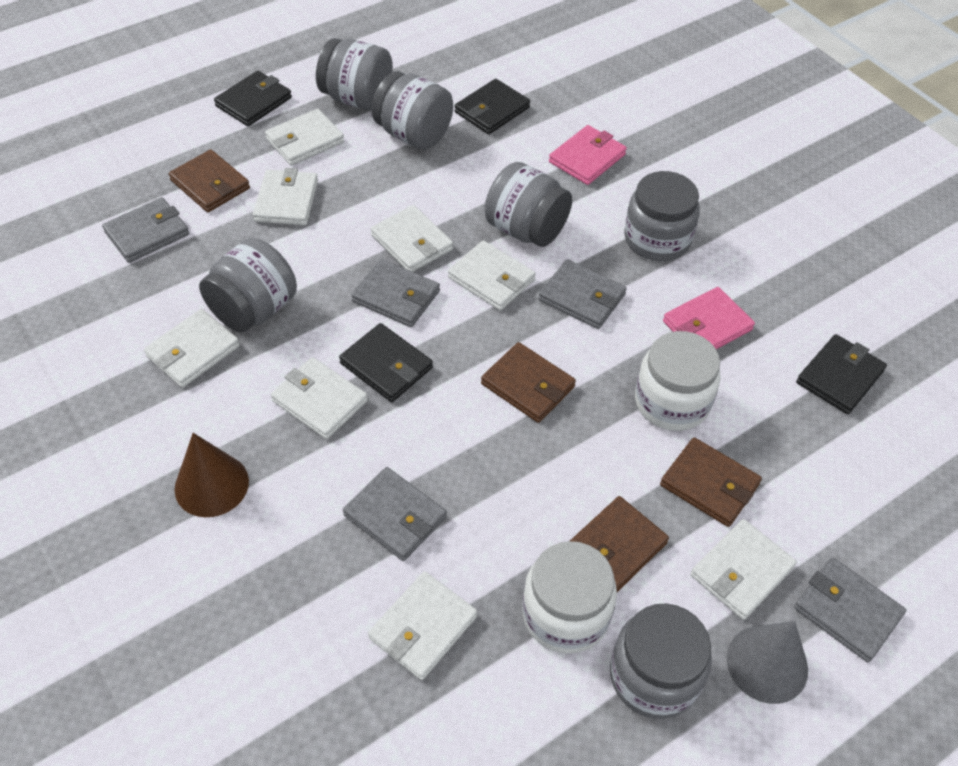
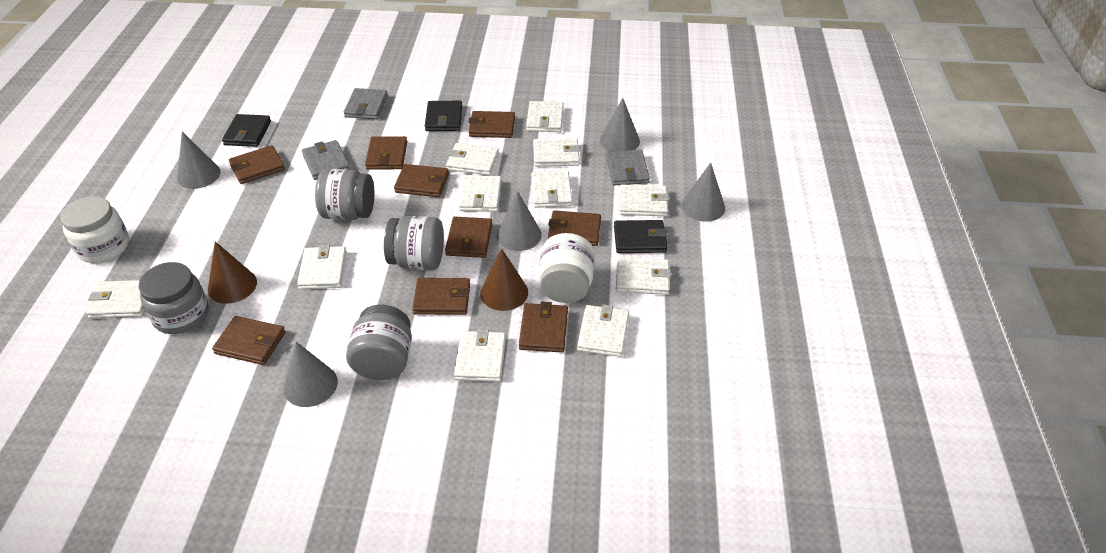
black wallet: [214,71,292,126] [339,323,433,402] [455,79,530,134] [796,334,887,414] = 4 -> [222,114,271,147] [425,101,462,131] [614,220,668,253] = 3
brown cone: [175,433,249,517] = 1 -> [208,242,257,304] [480,248,528,311] = 2
brown wallet: [169,150,250,212] [481,342,576,423] [570,496,669,592] [660,437,762,527] = 4 -> [212,316,285,365] [229,145,285,184] [365,136,407,170] [394,164,449,197] [412,278,470,315] [445,217,492,258] [469,111,515,138] [519,302,568,352] [548,210,601,246] = 9
grey cone: [727,621,808,704] = 1 -> [177,131,221,189] [284,342,338,407] [497,191,542,251] [600,98,640,151] [681,163,725,222] = 5
grey jar: [199,238,297,332] [316,38,393,110] [372,71,453,150] [484,162,572,247] [610,603,712,719] [624,171,700,261] = 6 -> [139,262,209,334] [315,169,374,220] [346,305,412,380] [384,216,444,270] = 4
grey wallet: [102,197,189,263] [343,467,447,561] [351,259,440,327] [538,259,627,329] [794,558,906,662] = 5 -> [302,140,350,180] [344,88,388,119] [606,150,650,186] = 3
pink wallet: [549,125,627,185] [663,287,755,349] = 2 -> none = 0
white wallet: [144,309,240,388] [253,168,318,226] [265,109,344,166] [271,357,368,439] [368,571,477,680] [371,205,453,272] [448,240,536,311] [691,519,797,620] = 8 -> [86,280,145,318] [297,244,347,290] [446,143,499,175] [454,329,506,382] [459,175,502,212] [526,101,564,132] [531,171,572,208] [533,138,580,167] [577,304,629,357] [616,257,671,295] [619,185,669,216] = 11

